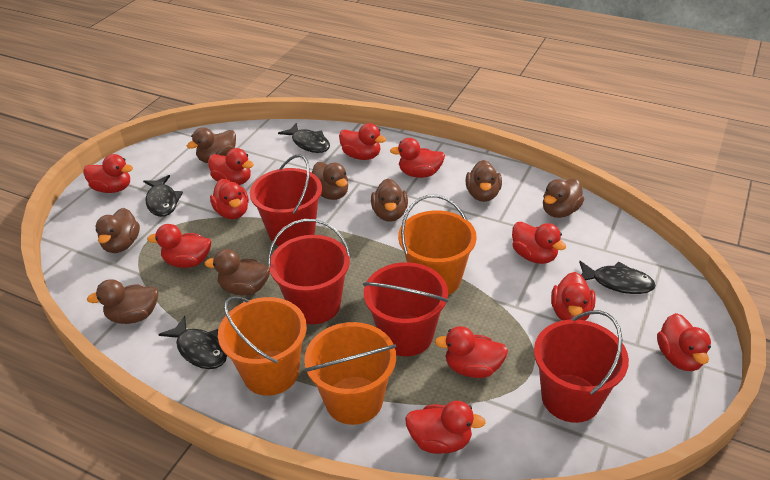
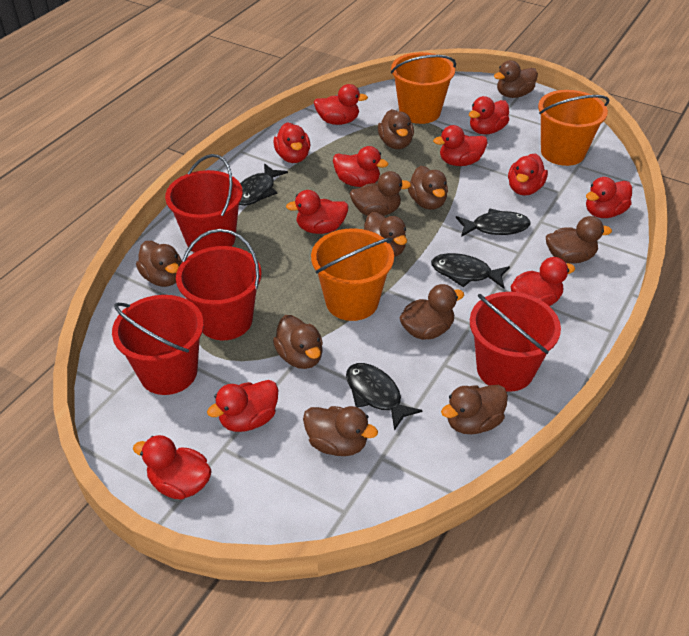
brown duck: [87,279,158,324] [95,208,140,253] [187,127,236,163] [205,249,270,295] [312,162,348,200] [371,179,408,222] [466,160,502,202] [543,179,584,218] = 8 -> [136,241,182,287] [273,315,323,369] [303,406,378,456] [350,171,411,216] [364,212,407,257] [378,109,414,149] [399,284,464,340] [408,166,448,210] [441,385,508,434] [494,60,538,98] [546,216,612,263] = 11

